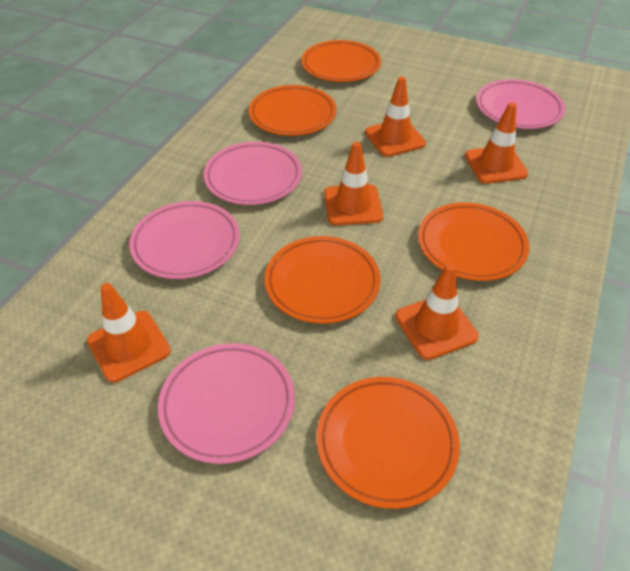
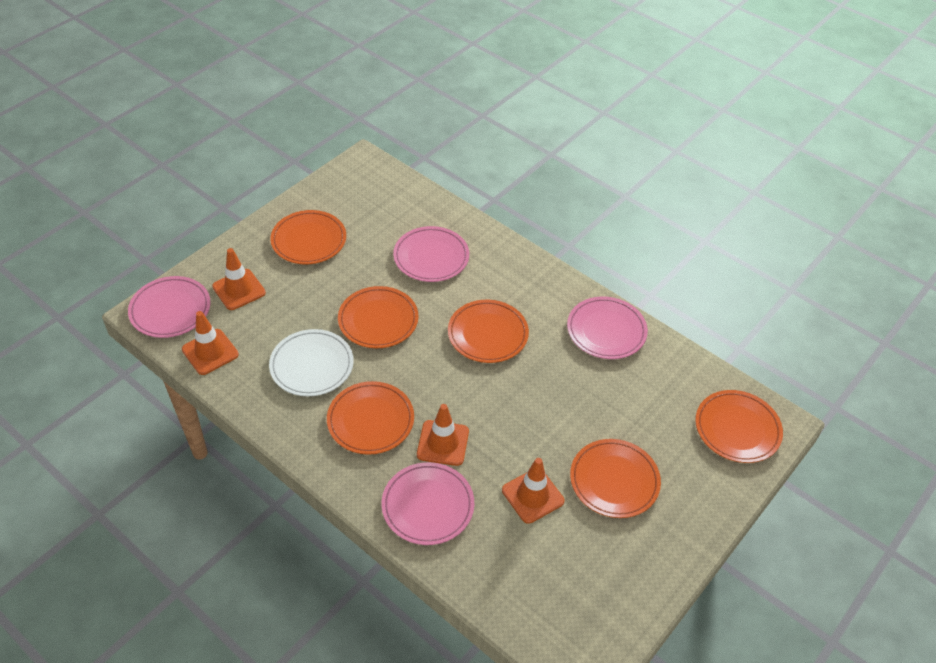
orange plate: [249,85,337,136] [265,236,380,324] [301,40,381,82] [317,377,460,509] [418,202,529,281] = 5 -> [270,210,346,264] [327,381,414,455] [338,286,419,348] [448,300,529,363] [570,439,661,518] [695,390,783,463] = 6
orange traffic cone: [87,283,171,383] [324,142,383,225] [365,77,426,157] [395,263,479,360] [465,102,528,184] = 5 -> [182,311,239,375] [212,248,266,310] [417,404,469,466] [502,458,564,524] = 4
white plate: none = 0 -> [269,329,354,396] = 1

